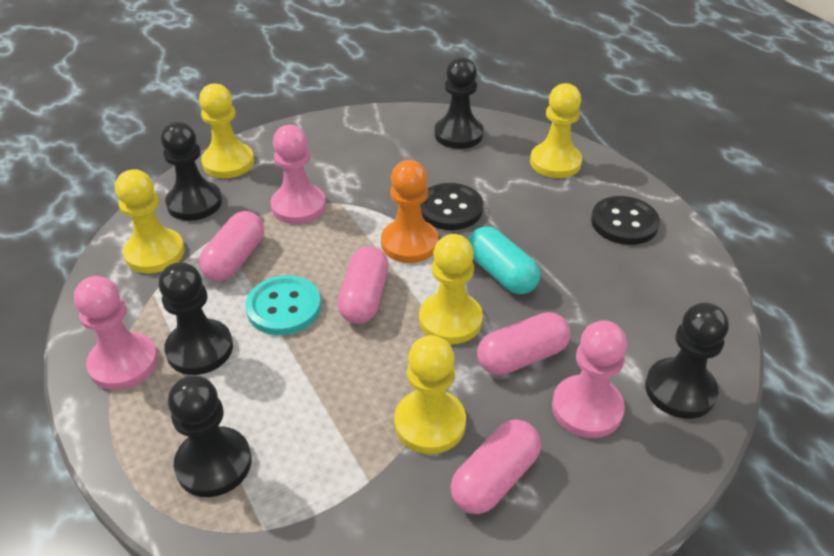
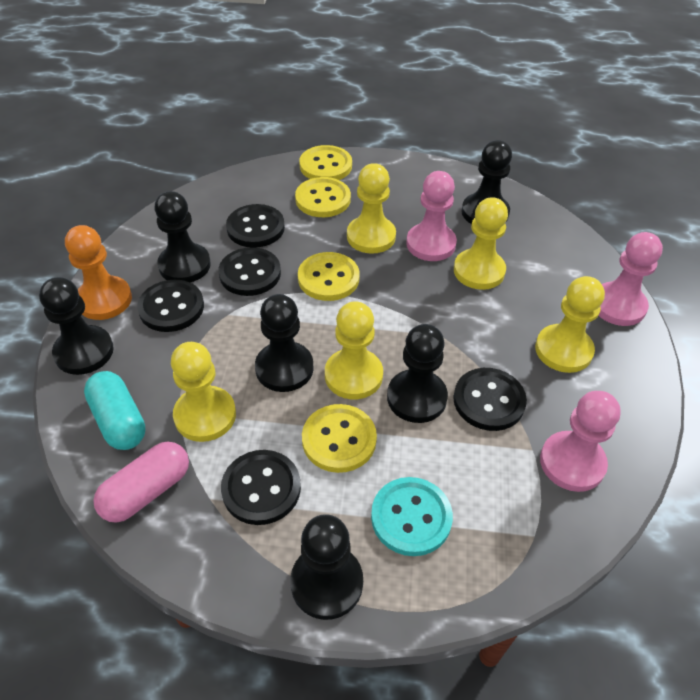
black button: [420,183,483,230] [591,196,660,245] = 2 -> [137,280,204,332] [218,247,281,296] [221,450,301,525] [226,204,285,248] [453,368,527,431] = 5
black pawn: [159,262,233,375] [161,122,222,221] [168,376,252,497] [435,57,483,149] [645,302,729,419] = 5 -> [39,277,114,375] [155,191,211,282] [255,294,314,392] [290,514,363,620] [387,324,448,423] [461,140,512,224] = 6
pink capsule: [199,211,264,281] [338,246,389,324] [451,420,541,514] [477,312,570,375] = 4 -> [93,441,189,523] = 1
yellow button: none = 0 -> [295,177,351,217] [298,252,359,301] [299,145,352,180] [302,404,377,473] = 4

